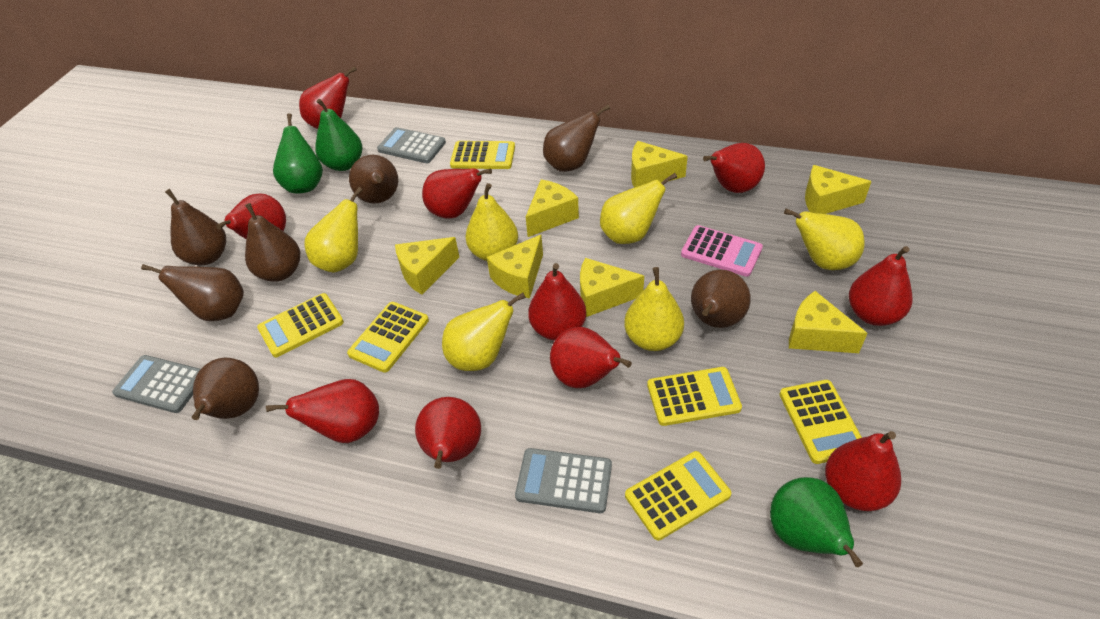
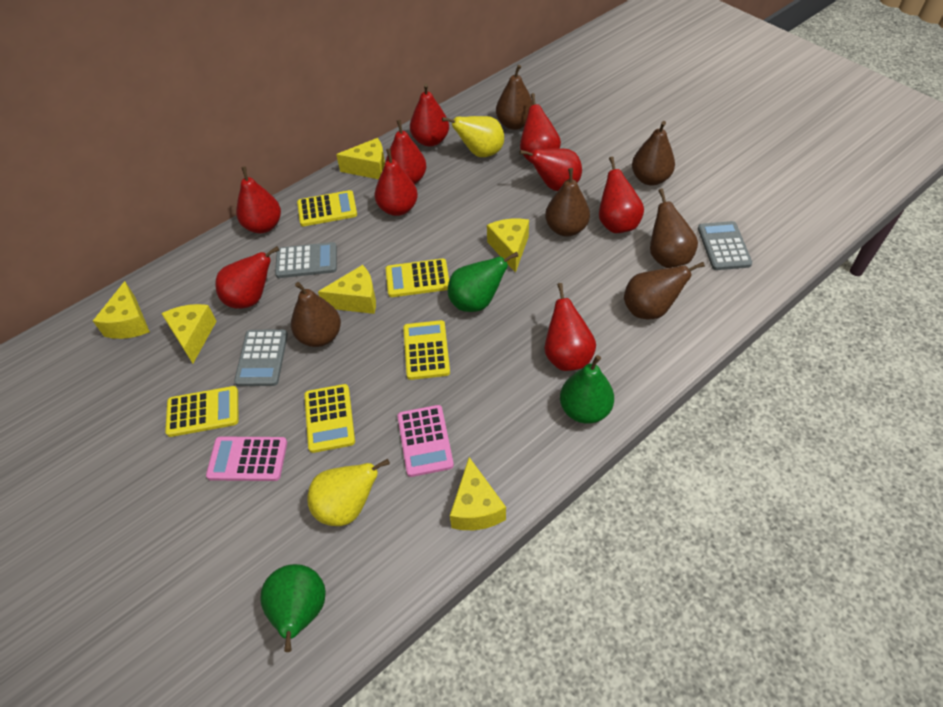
brown pear: [141,264,244,321] [165,189,226,265] [192,358,259,420] [245,203,300,282] [349,155,398,204] [543,105,610,172] [691,270,751,328] = 7 -> [291,282,341,347] [496,65,533,130] [545,168,590,237] [624,262,705,319] [632,121,675,186] [650,188,698,268] = 6
pink calculator: [681,225,763,277] = 1 -> [206,437,287,481] [397,405,454,477] = 2
red pear: [216,193,286,239] [266,379,379,443] [299,66,357,129] [415,397,481,469] [422,168,492,219] [528,263,586,340] [550,327,632,388] [703,143,765,193] [825,431,901,511] [849,246,912,326] = 10 -> [215,246,279,309] [236,166,281,233] [375,149,418,216] [385,120,427,184] [410,83,449,147] [519,148,582,191] [520,93,561,163] [544,283,596,371] [599,156,644,233] = 9
yellow calculator: [257,293,344,357] [347,302,429,373] [450,141,515,169] [625,451,731,540] [647,367,742,426] [779,380,862,464] = 6 -> [165,386,238,437] [297,190,357,226] [304,384,355,453] [386,259,449,297] [403,320,450,380] = 5
yellow cheese: [395,237,459,295] [487,235,543,298] [526,179,579,237] [580,258,644,317] [631,141,688,188] [789,291,868,353] [805,165,872,214] = 7 -> [93,281,150,339] [161,304,216,363] [318,265,376,314] [336,138,385,179] [450,457,506,530] [487,219,529,273] = 6
yellow pear: [304,187,363,273] [442,293,526,371] [466,183,518,261] [600,173,677,244] [624,267,684,351] [784,209,865,270] = 6 -> [308,459,390,526] [442,116,504,157] = 2

